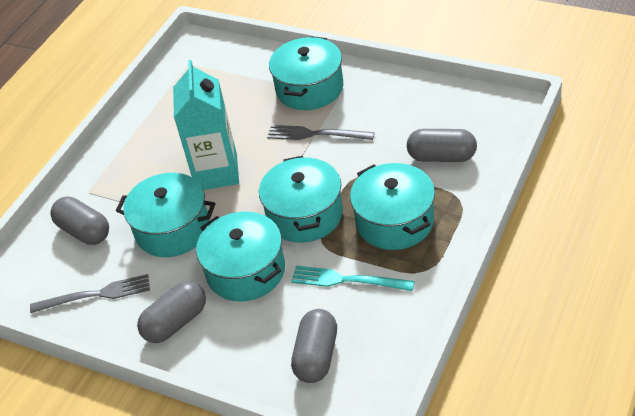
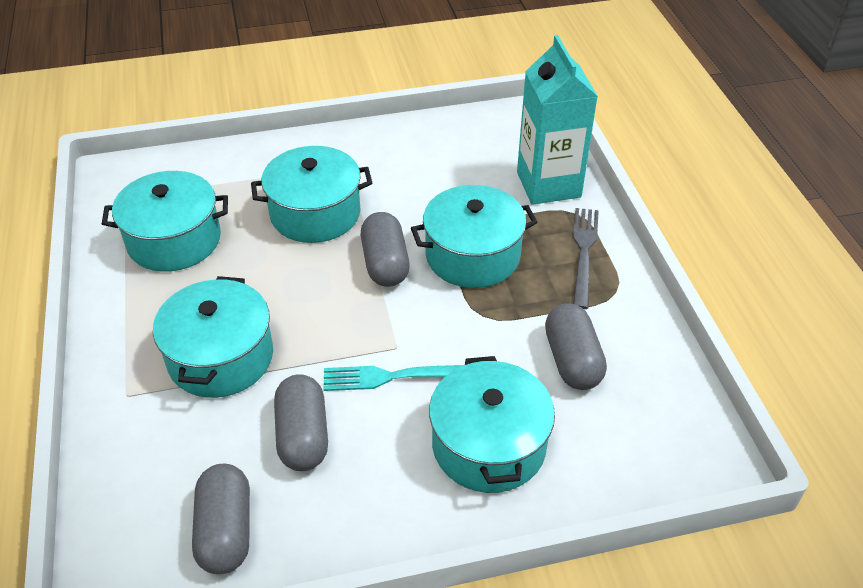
grey fork: [30,274,150,313] [267,125,375,140] = 2 -> [573,208,599,309] = 1

